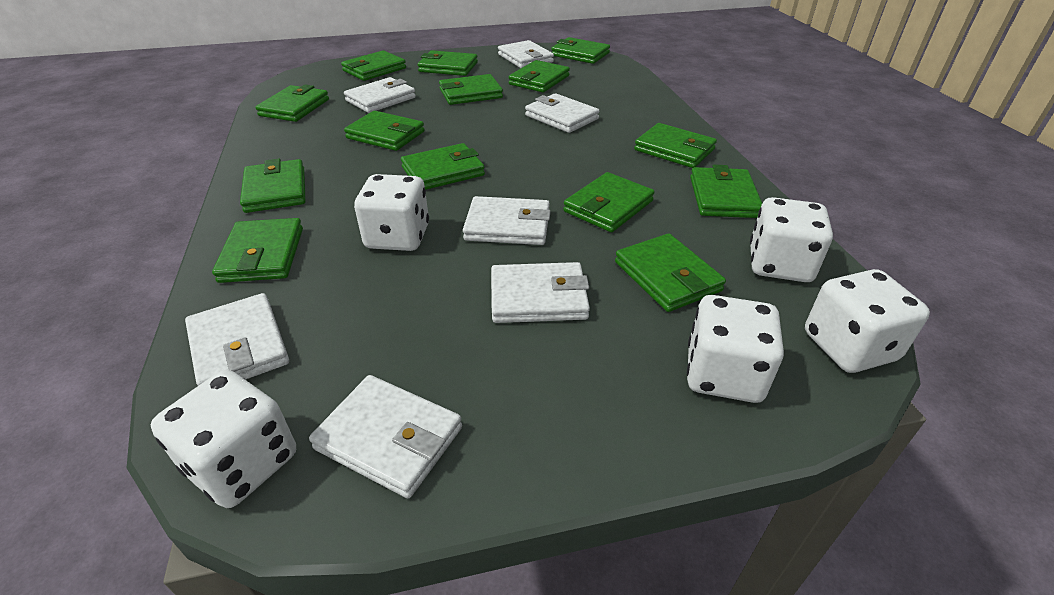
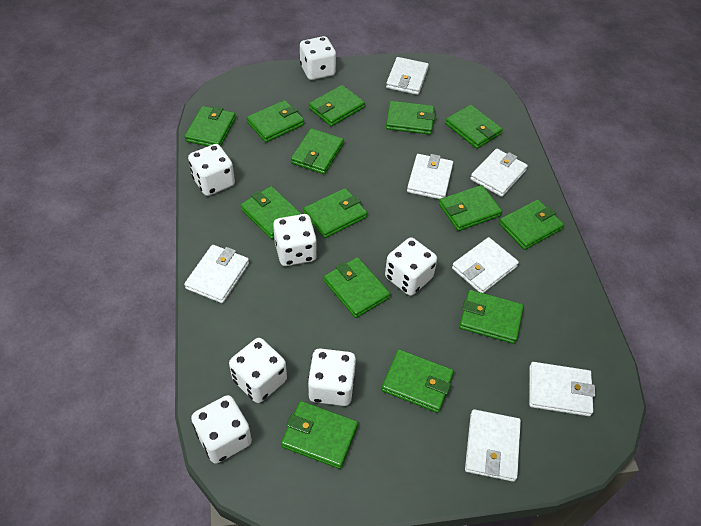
white dice: [151,370,296,508] [354,174,429,251] [687,295,784,403] [750,197,833,282] [805,269,930,373] = 5 -> [188,144,235,196] [191,395,252,464] [229,338,287,403] [273,214,317,266] [300,36,336,80] [308,348,356,406] [385,237,437,296] = 7

